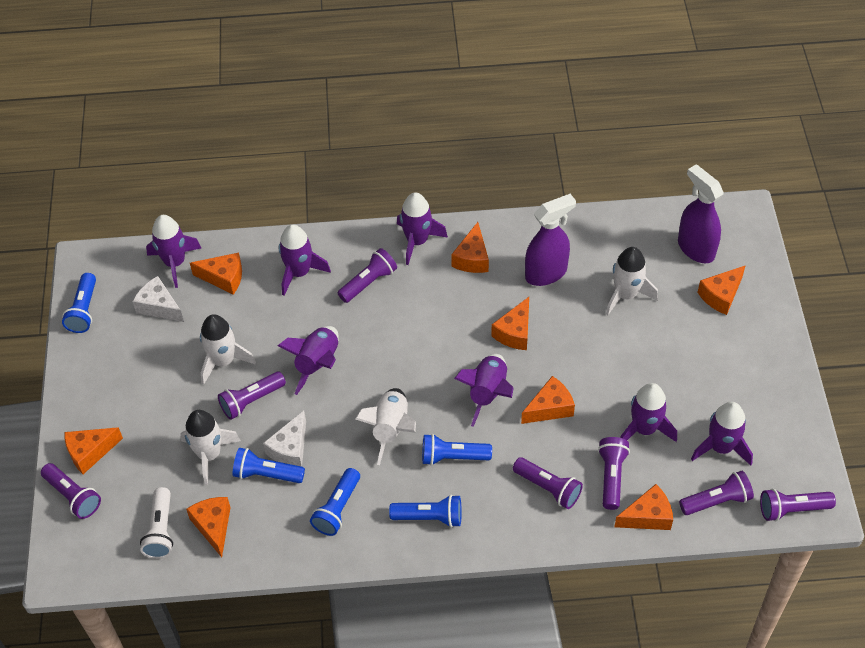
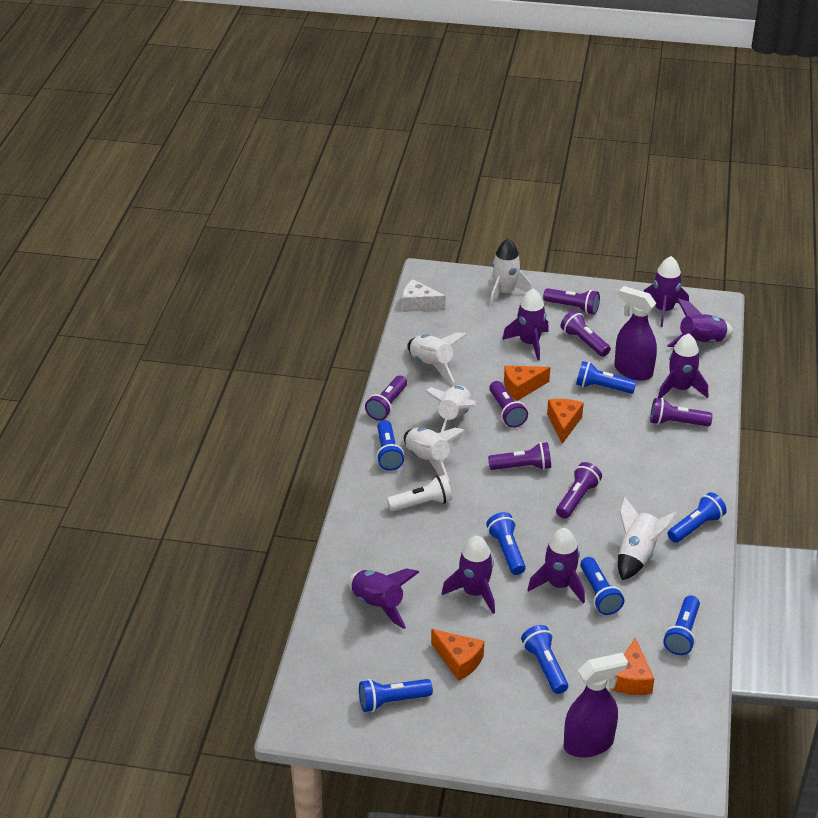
blue flashlight: [62,273,96,333] [233,448,305,483] [310,468,360,536] [389,495,462,528] [422,434,492,466] = 5 -> [359,679,433,712] [376,420,404,471] [486,512,526,575] [521,625,568,694] [576,361,637,394] [580,557,624,615] [663,596,700,655] [668,492,727,543] = 8
orange cheese: [64,427,123,474] [186,497,231,557] [190,253,242,295] [451,222,489,273] [491,297,529,350] [521,376,575,424] [614,484,673,530] [697,265,746,315] = 8 -> [431,629,484,681] [504,366,550,401] [547,399,584,444] [610,638,654,695] = 4
white cheese: [132,276,184,322] [263,411,306,467] = 2 -> [403,279,446,312] = 1
white rocket: [181,410,241,485] [200,314,256,385] [355,388,416,465] [606,247,658,315] = 4 -> [404,427,466,481] [407,333,467,382] [424,385,476,432] [490,239,532,306] [618,496,677,580] = 5

